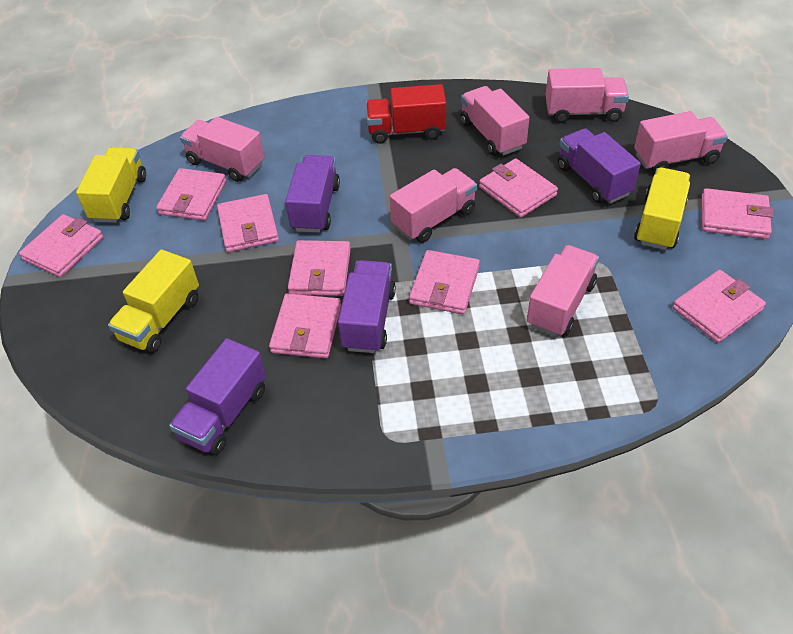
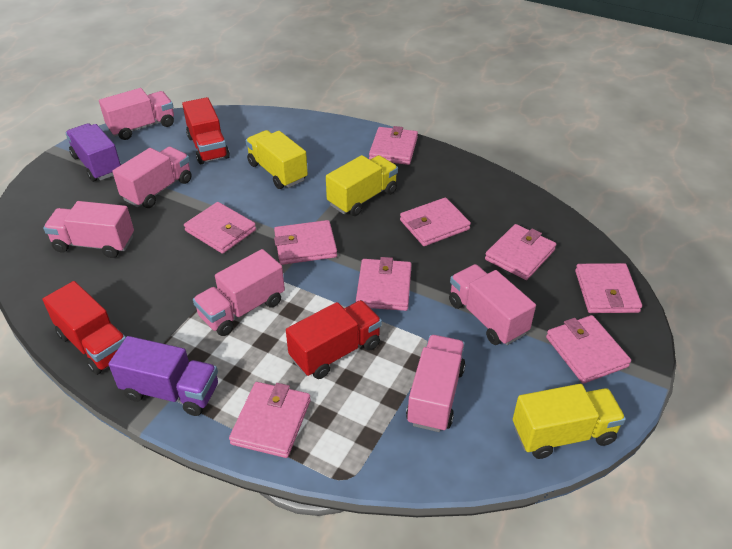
purple truck: [169,338,266,455] [285,155,340,233] [338,260,396,353] [558,128,641,204] = 4 -> [66,123,121,182] [109,336,218,416] = 2
red truck: [366,84,446,144] = 1 -> [43,281,126,375] [182,97,230,164] [286,300,382,379] = 3

